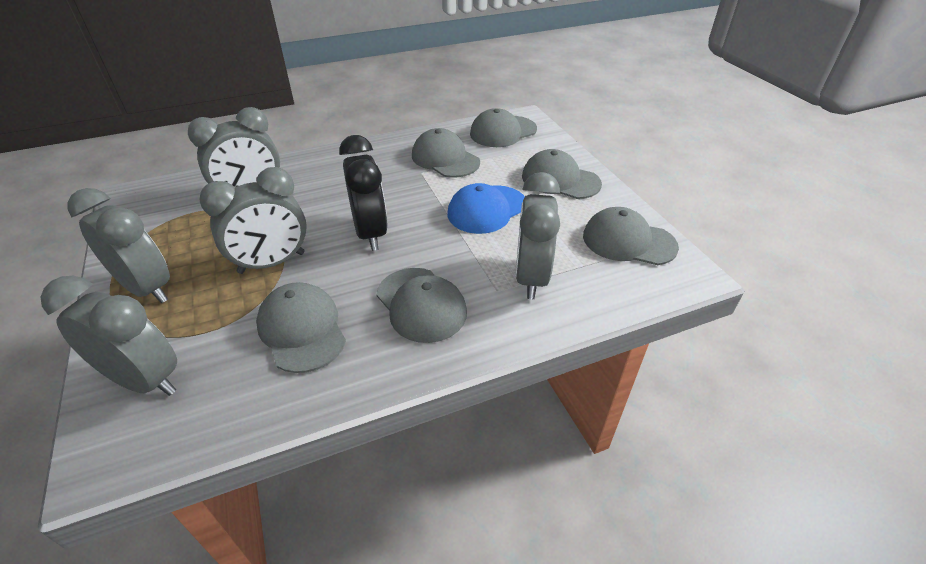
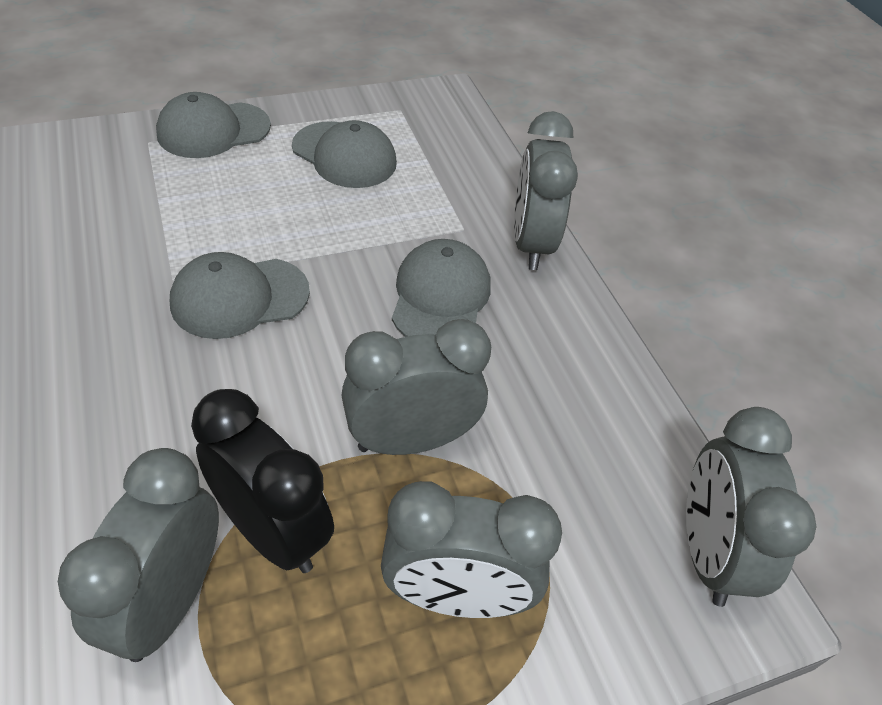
blue cap: [447,183,525,234] = 1 -> none = 0
grey cap: [256,282,346,373] [376,268,467,343] [412,128,480,178] [470,108,537,147] [522,149,602,199] [583,207,679,265] = 6 -> [156,92,271,158] [170,252,310,339] [292,120,397,188] [392,239,491,337] = 4

